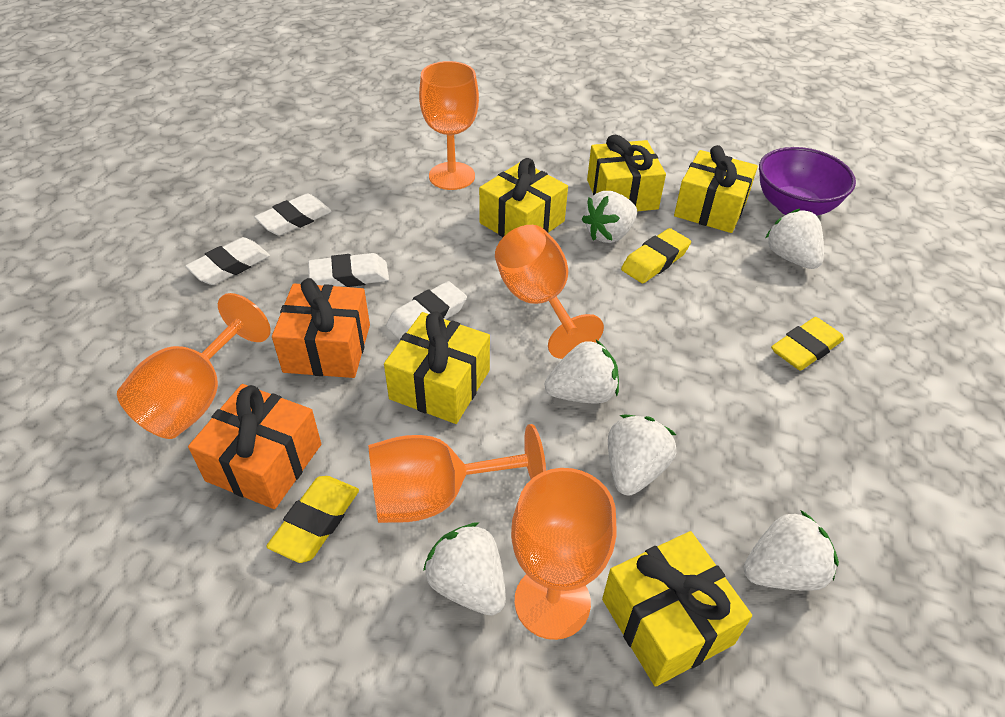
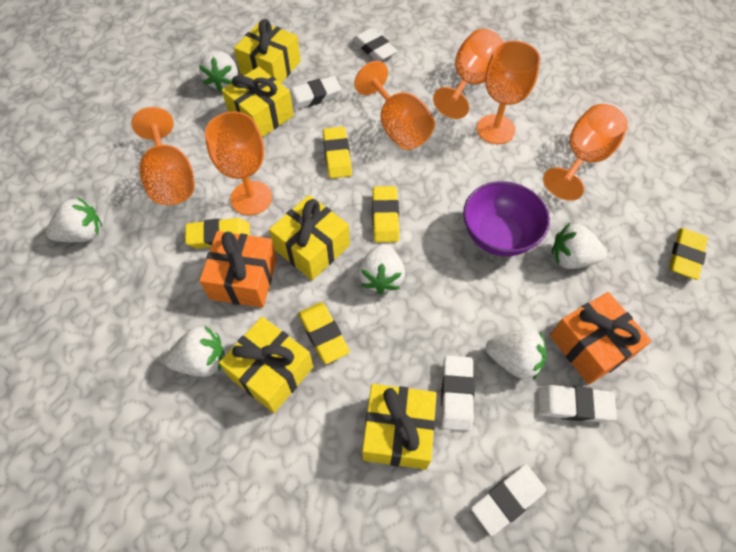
orange goblet: [117,293,271,439] [368,424,546,523] [419,61,479,190] [495,225,604,359] [511,468,617,640] = 5 -> [131,107,195,205] [205,111,272,215] [354,61,435,150] [433,29,503,119] [477,40,540,144] [543,104,628,201] = 6
white eraser: [185,237,270,285] [254,193,332,236] [308,253,389,287] [386,281,467,340] = 4 -> [290,76,341,110] [353,28,398,61] [441,356,475,431] [471,464,546,536] [538,385,617,423] = 5
yellow eraser: [266,476,359,563] [621,228,691,283] [771,317,844,371] = 3 -> [185,218,250,249] [298,302,350,364] [323,126,352,179] [372,186,399,243] [669,228,708,280] = 5

